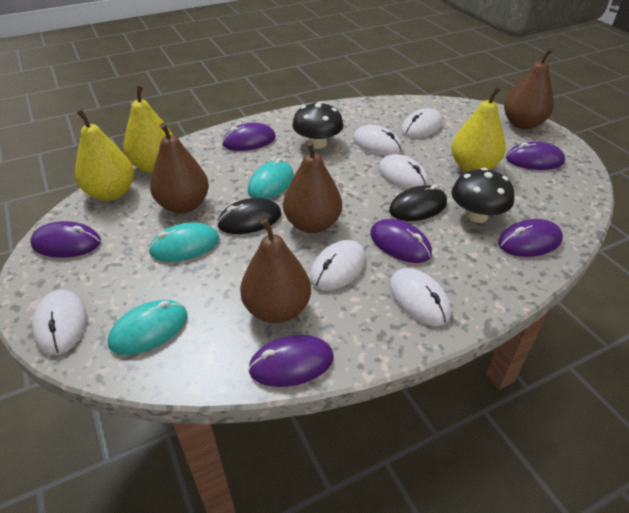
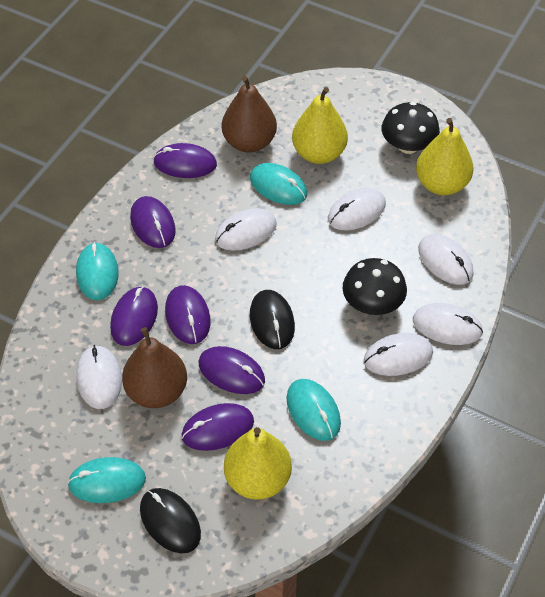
brown pear: [150,123,209,213] [240,219,311,323] [283,141,342,233] [504,48,554,129] = 4 -> [122,327,187,408] [222,76,277,153] = 2
turquoise mouse: [108,300,188,355] [148,222,219,262] [248,158,294,199] = 3 -> [67,457,146,503] [76,242,119,300] [250,163,307,205] [287,379,341,441] = 4

